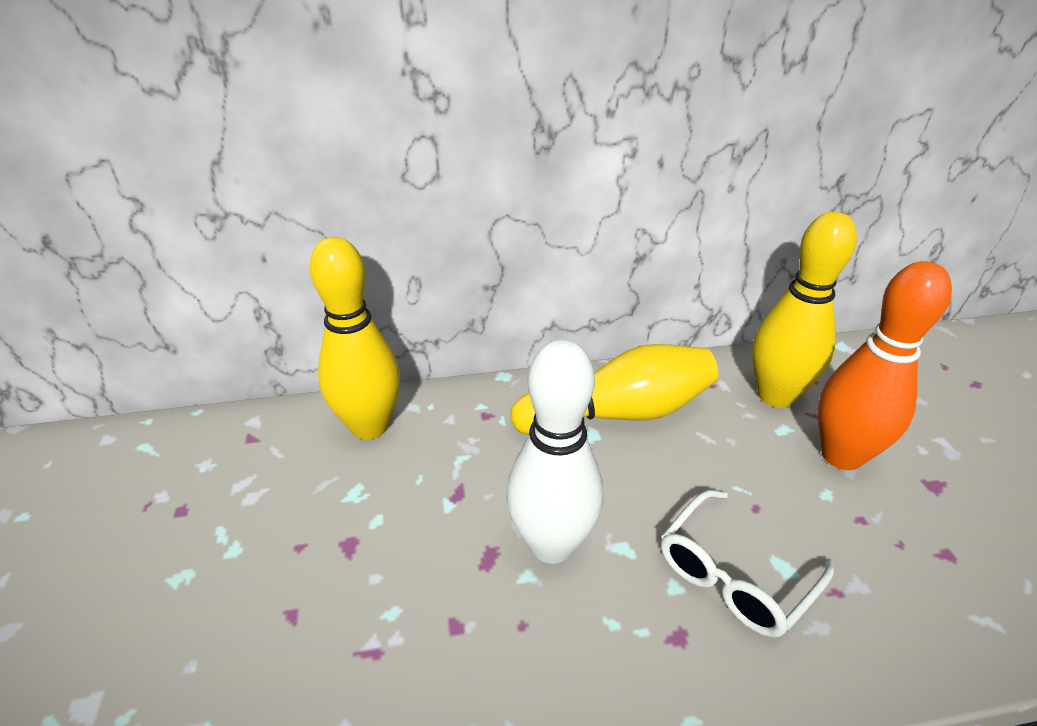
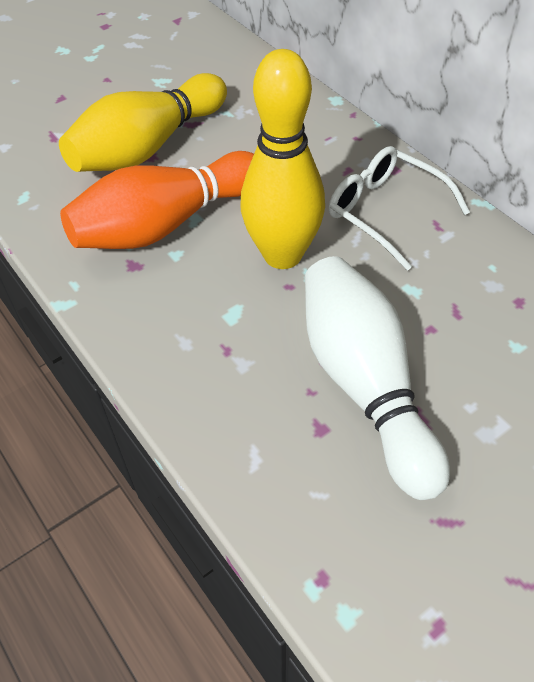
yellow bowling pin: [309,237,400,440] [511,344,718,435] [752,212,857,408] = 3 -> [59,73,227,172] [240,49,325,269] = 2

